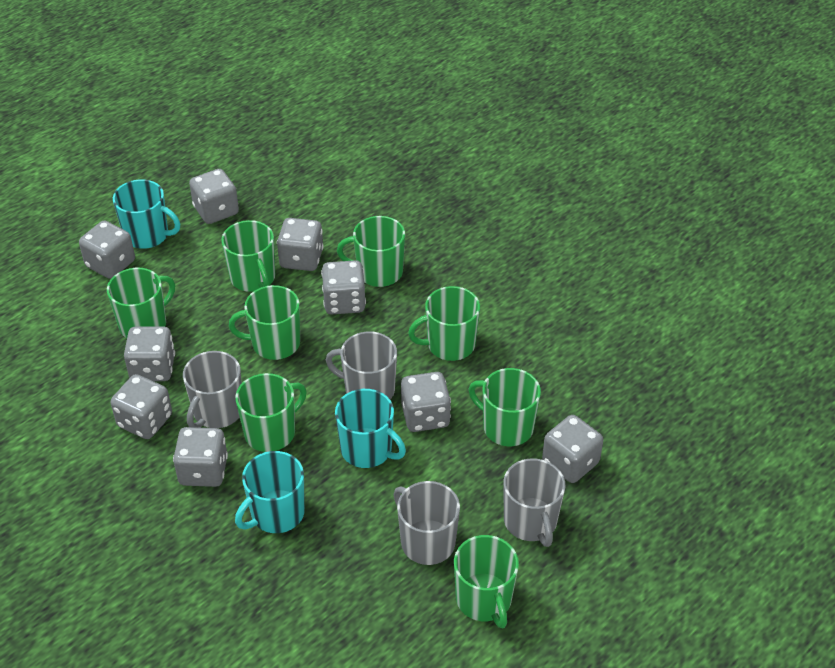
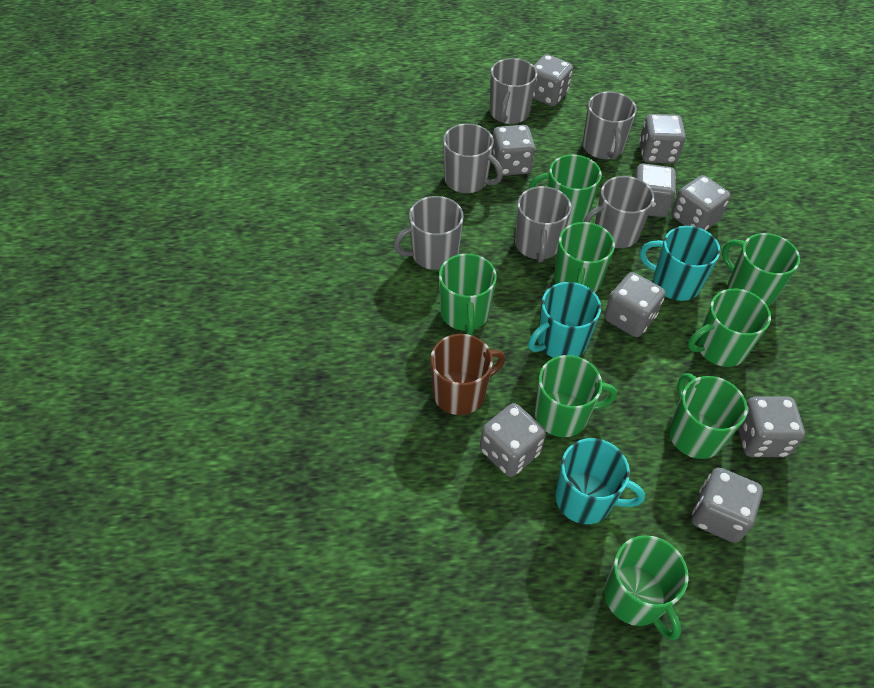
brown mug: none = 0 -> [430,334,505,415] = 1
grey mug: [183,351,242,428] [326,331,397,400] [394,481,460,565] [504,458,565,547] = 4 -> [393,196,464,270] [443,124,503,193] [490,58,537,124] [515,186,572,263] [583,92,637,160] [583,176,654,248] = 6

